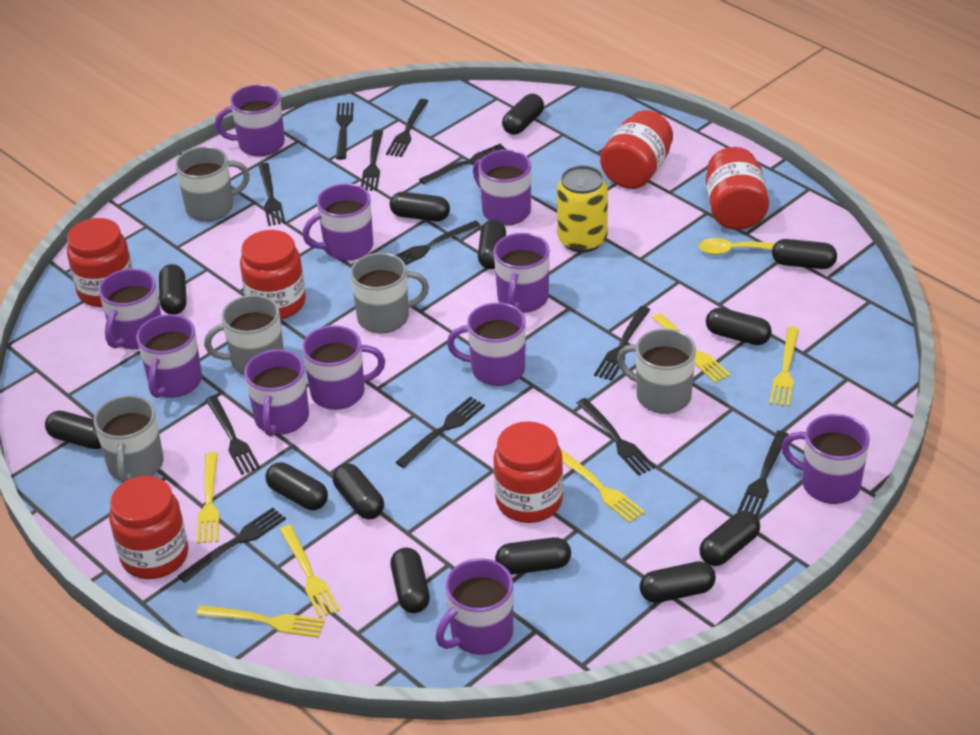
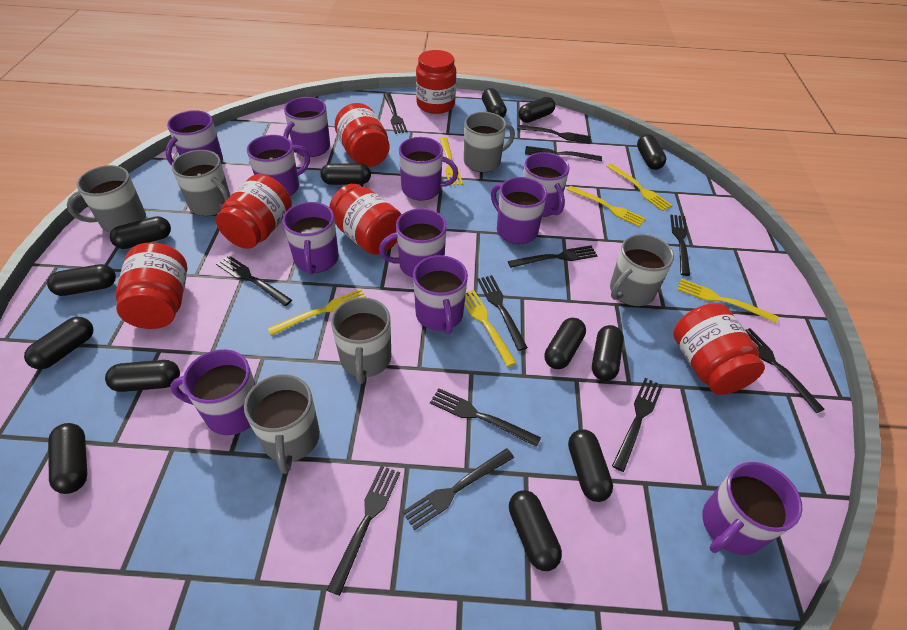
grey mug: [94,395,164,483] [175,146,250,221] [204,295,284,375] [350,253,429,333] [617,328,696,414] = 5 -> [67,165,146,233] [171,150,230,216] [244,374,320,474] [331,297,391,384] [464,112,515,172] [610,234,674,306] = 6
yellow can: [557,165,608,253] = 1 -> none = 0
yellow spoon: [698,238,775,255] = 1 -> none = 0

